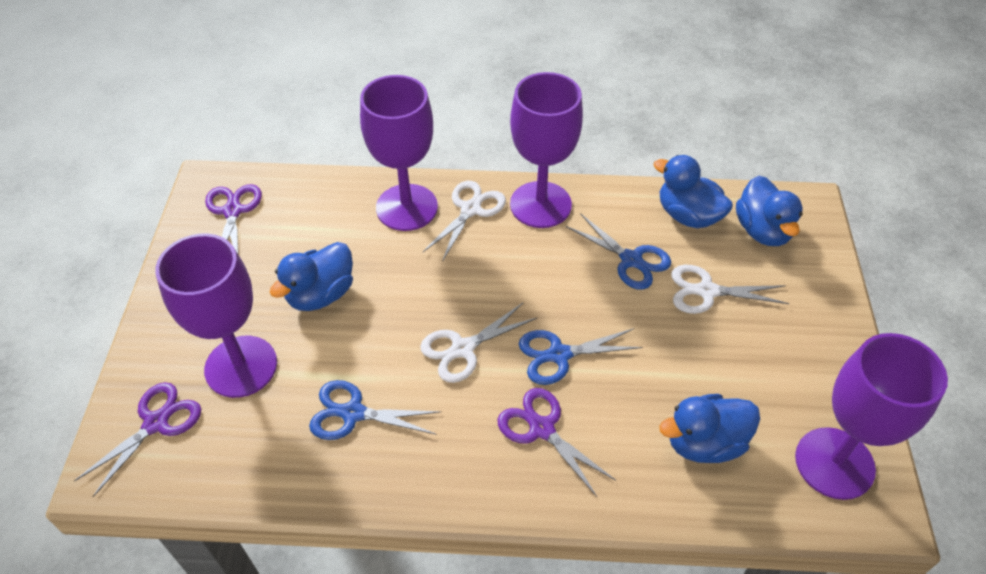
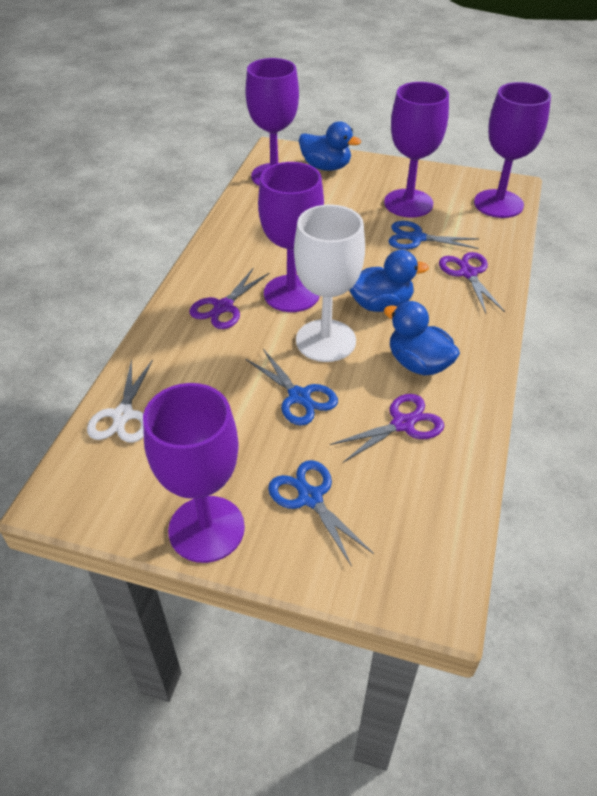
blue duck: [270,242,353,311] [653,155,733,228] [659,394,760,463] [736,176,803,246] = 4 -> [299,121,361,171] [349,250,429,312] [384,301,460,376] = 3
purple goblet: [155,234,277,398] [360,75,438,231] [510,72,583,228] [795,333,948,500] = 4 -> [143,383,245,563] [245,58,299,186] [258,162,324,312] [384,82,449,217] [474,82,551,218] = 5
white goblet: none = 0 -> [294,204,365,362] = 1
white scissors: [420,303,537,383] [423,181,506,262] [671,265,789,314] = 3 -> [87,359,153,443] = 1

